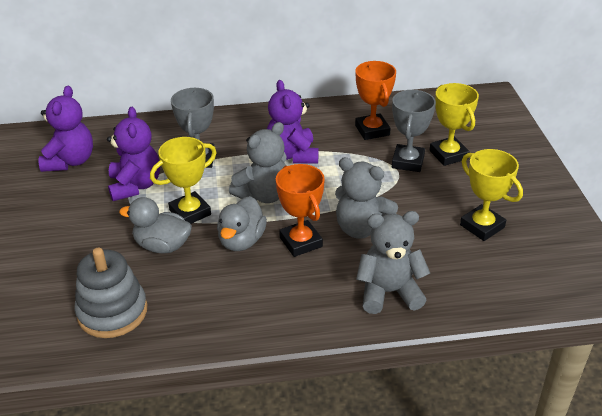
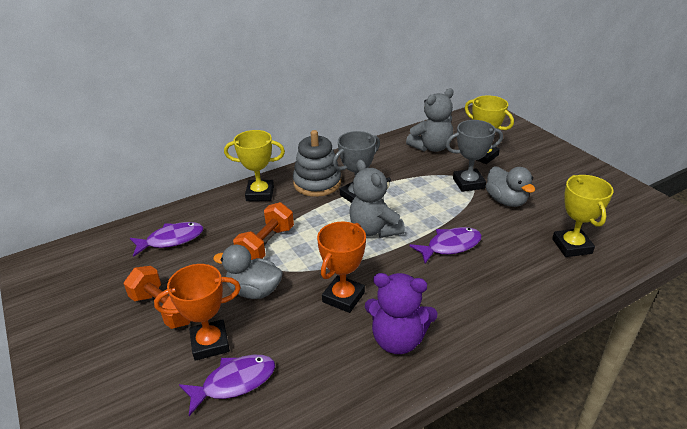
grey teddy bear: [229,122,286,203] [335,157,398,239] [356,211,430,314] = 3 -> [349,160,405,238] [406,88,454,152] = 2
orange dumbbell: none = 0 -> [123,266,191,329] [233,202,294,260] = 2
purple fish: none = 0 -> [130,222,203,257] [179,355,275,416] [410,227,482,264] = 3
purple teddy bear: [38,86,93,172] [107,107,160,201] [267,80,319,163] = 3 -> [365,273,438,354] = 1

